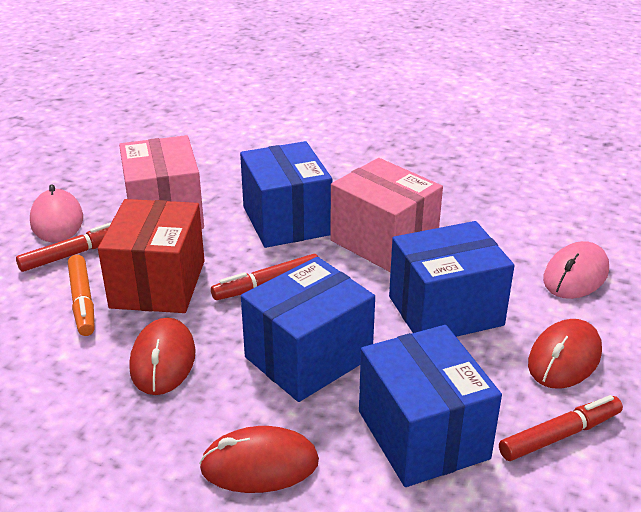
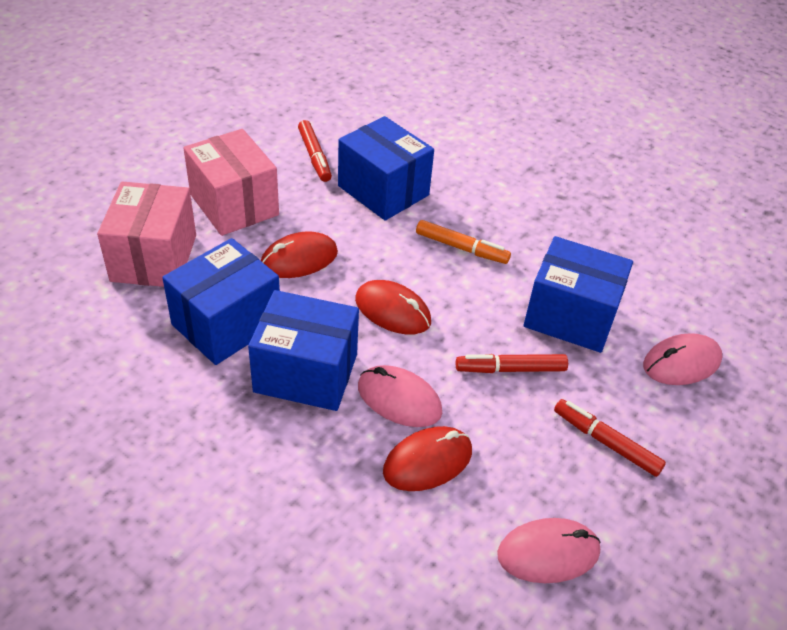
pink mouse: [30,184,83,242] [543,241,609,299] = 2 -> [358,365,442,427] [497,518,601,583] [643,333,722,385] = 3
red box: [98,199,205,313] = 1 -> none = 0

